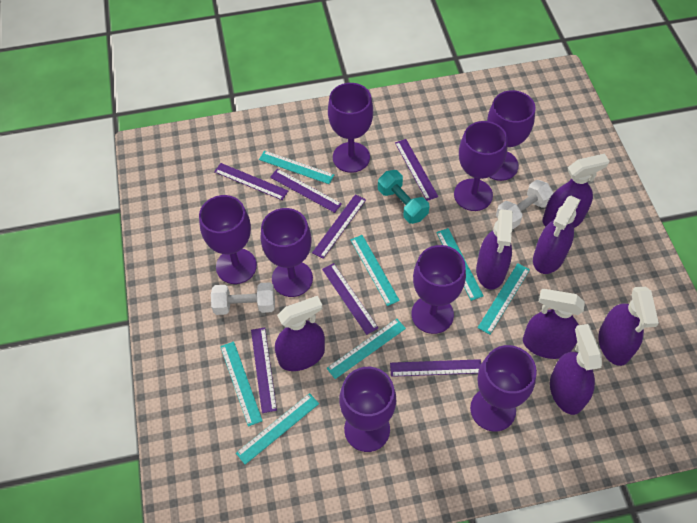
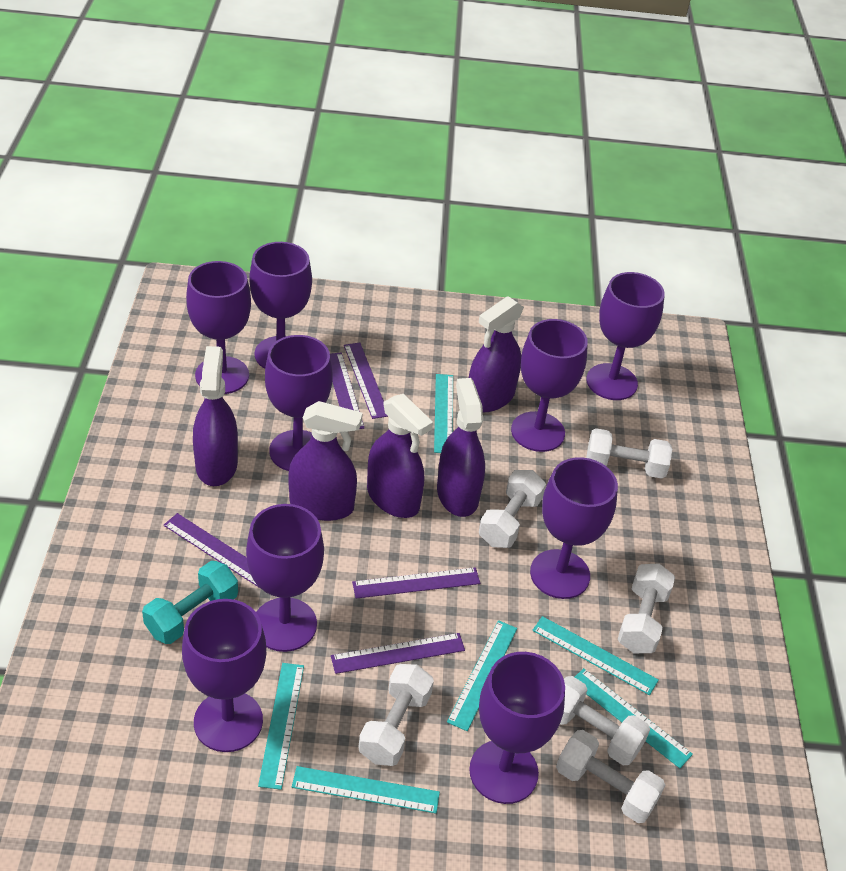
purple goblet: [199,195,257,284] [261,208,313,297] [328,83,373,173] [339,367,396,452] [411,245,466,334] [454,121,508,211] [470,345,537,432] [487,90,536,181] = 8 -> [182,599,266,752] [186,261,251,394] [246,504,324,652] [249,242,312,369] [265,335,333,471] [469,652,565,804] [511,319,588,452] [530,457,618,599] [586,272,665,400] = 9
purple ruler: [214,163,288,200] [251,328,277,413] [270,169,342,213] [312,194,366,259] [322,263,378,335] [390,359,481,377] [395,139,438,201] = 7 -> [164,513,260,588] [330,352,364,429] [331,633,465,674] [344,343,388,419] [352,567,480,599] = 5
purple spray bottle: [275,296,325,371] [476,209,513,290] [523,289,585,359] [533,196,580,274] [543,153,609,228] [550,324,602,415] [599,287,659,366] = 7 -> [193,346,238,486] [288,401,363,521] [367,394,433,518] [437,378,485,517] [469,296,524,412] = 5
turquoise ruler: [220,341,263,427] [236,393,319,465] [259,151,334,184] [326,319,406,379] [350,235,400,306] [436,228,484,301] [478,263,530,335] = 7 -> [258,663,304,790] [292,766,440,813] [434,374,453,453] [447,620,517,731] [532,616,659,695] [575,668,693,768] = 6
white dumbbell: [211,282,275,315] [496,180,554,229] = 2 -> [358,664,434,766] [479,470,546,548] [556,730,665,823] [560,676,650,765] [586,428,672,479] [617,563,675,653] = 6

